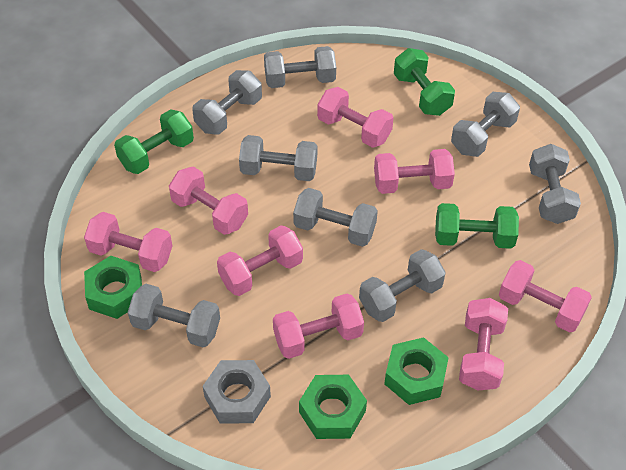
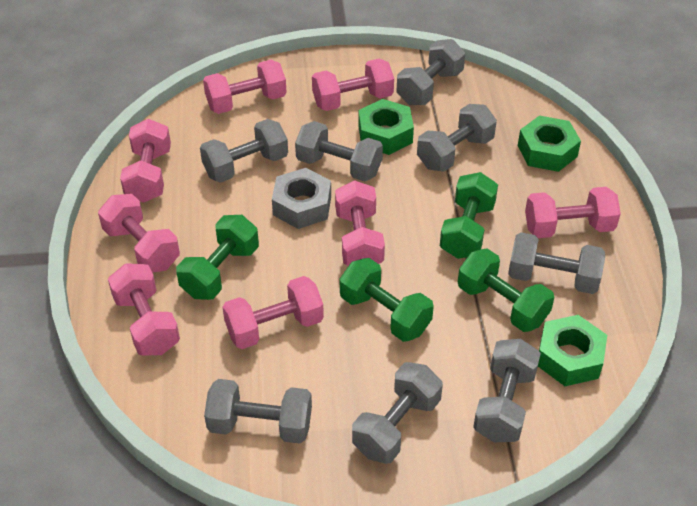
green dumbbell: [114,109,194,174] [394,48,455,116] [435,203,519,249] = 3 -> [176,215,259,300] [340,258,434,342] [440,172,498,259] [458,249,554,332] = 4

